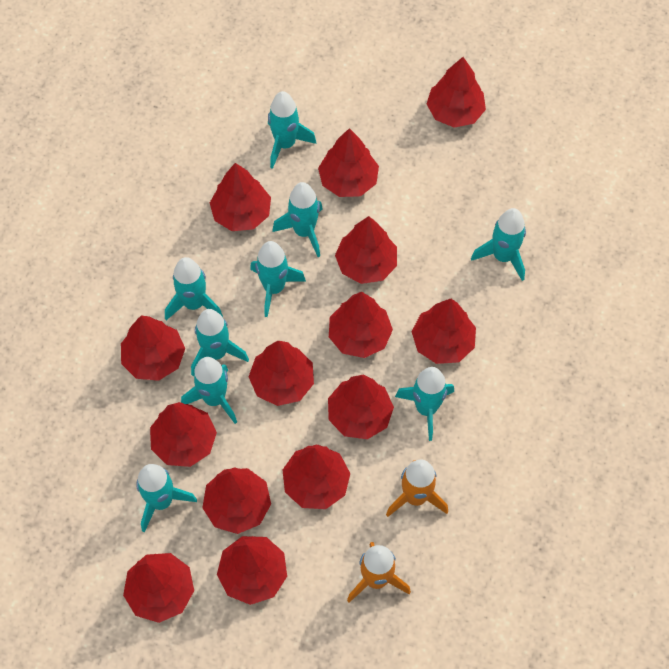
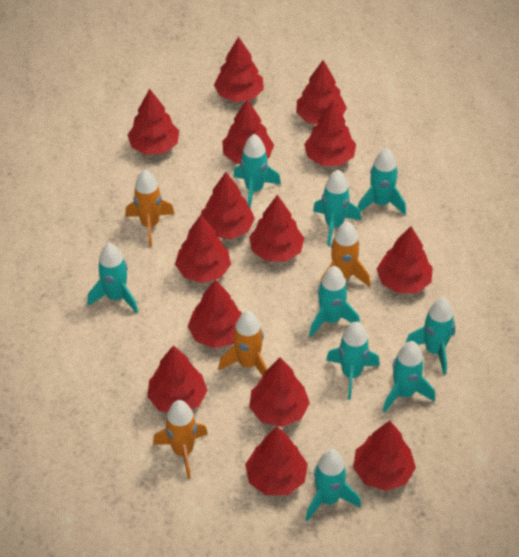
orange rocket: [347,542,411,603] [386,460,448,517] = 2 -> [125,170,175,247] [153,400,208,479] [218,311,267,376] [320,221,370,287] = 4

